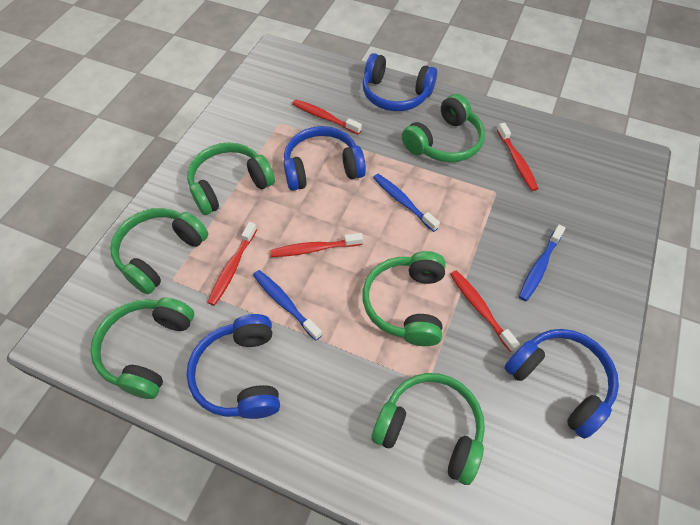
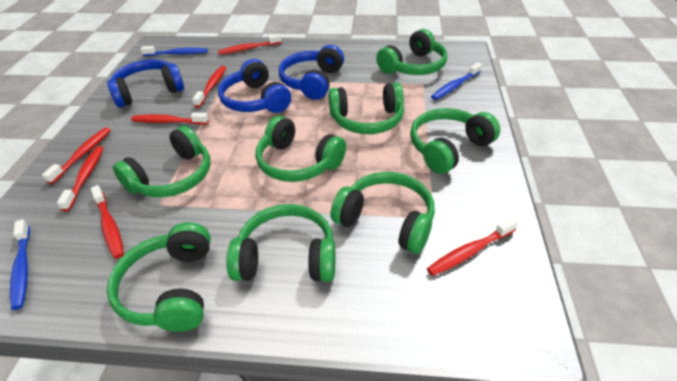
blue headphones: [186,314,280,419] [283,126,366,191] [363,53,437,111] [504,329,619,439] = 4 -> [107,59,184,108] [218,59,291,113] [279,45,344,100] = 3
green headphones: [90,297,194,399] [110,208,208,294] [187,142,275,215] [362,251,446,346] [371,373,485,485] [402,94,485,162] = 6 -> [107,222,211,332] [113,126,210,197] [226,204,335,282] [256,116,346,182] [329,82,404,134] [330,172,435,254] [376,29,447,75] [410,108,500,174] = 8
red toothbrush: [207,222,257,306] [270,233,363,257] [292,100,362,134] [450,270,520,352] [497,123,539,191] = 5 -> [42,127,111,184] [57,146,103,211] [91,185,124,259] [131,112,209,125] [192,66,226,108] [218,34,282,55] [427,217,518,276] = 7

